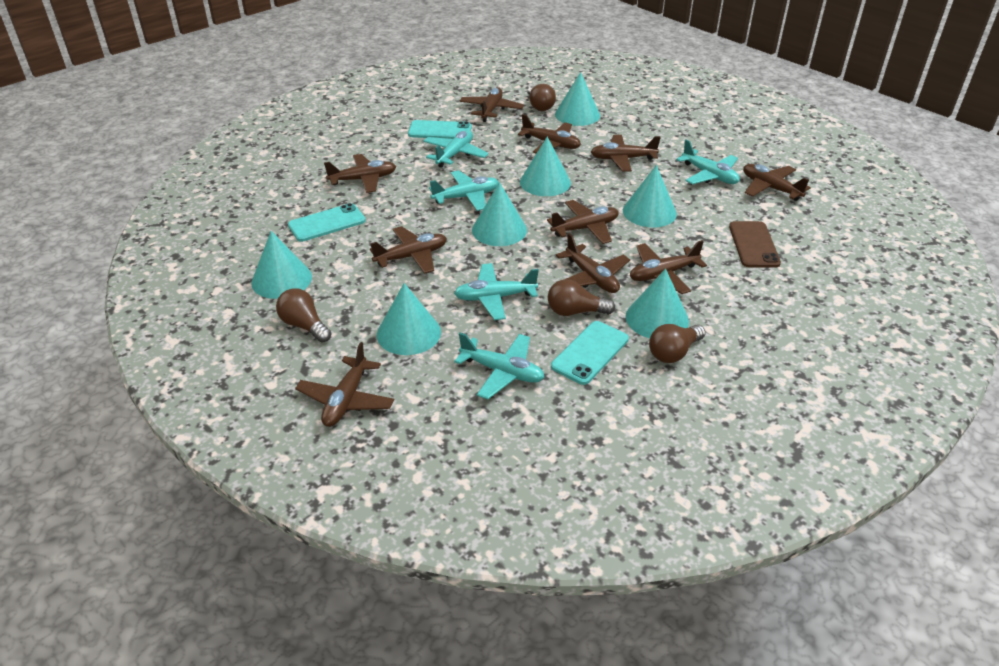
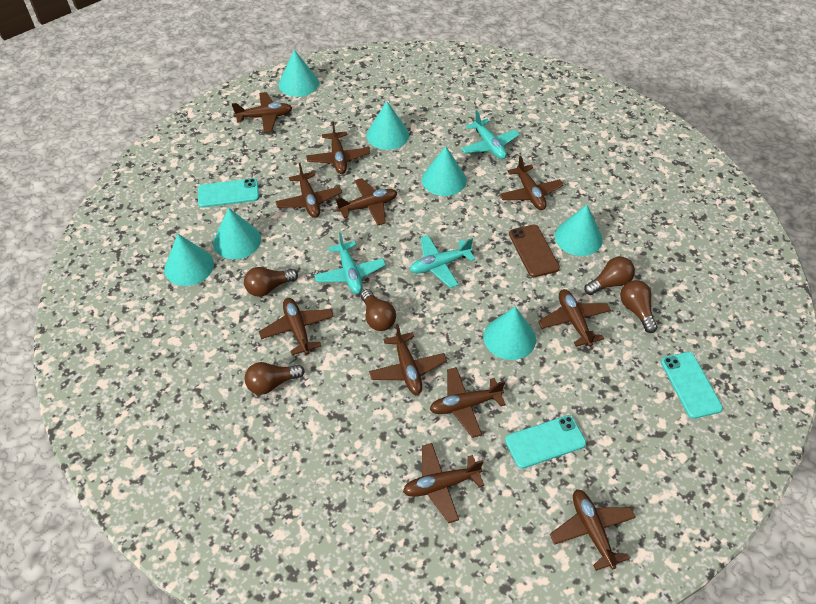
brown light bulb: [276,288,332,342] [527,84,556,111] [548,279,615,316] [649,324,706,363] = 4 -> [244,267,298,297] [244,362,305,395] [361,289,396,331] [584,257,635,295] [620,280,658,333] = 5
brown plane: [295,342,394,427] [324,154,396,193] [370,226,447,274] [460,87,524,122] [518,114,581,153] [547,200,619,244] [556,233,630,293] [591,135,661,172] [630,240,707,294] [743,164,811,201] = 10 -> [232,92,292,133] [259,298,334,355] [276,163,342,218] [306,121,370,174] [335,178,397,225] [369,324,447,395] [403,443,484,523] [429,367,506,438] [499,156,563,210] [538,289,611,347] [550,489,636,571] = 11
turquoise plane: [423,130,488,168] [429,170,499,211] [454,263,539,320] [454,333,545,399] [676,140,740,184] = 5 -> [314,232,386,294] [410,235,475,288] [461,110,520,159] = 3

